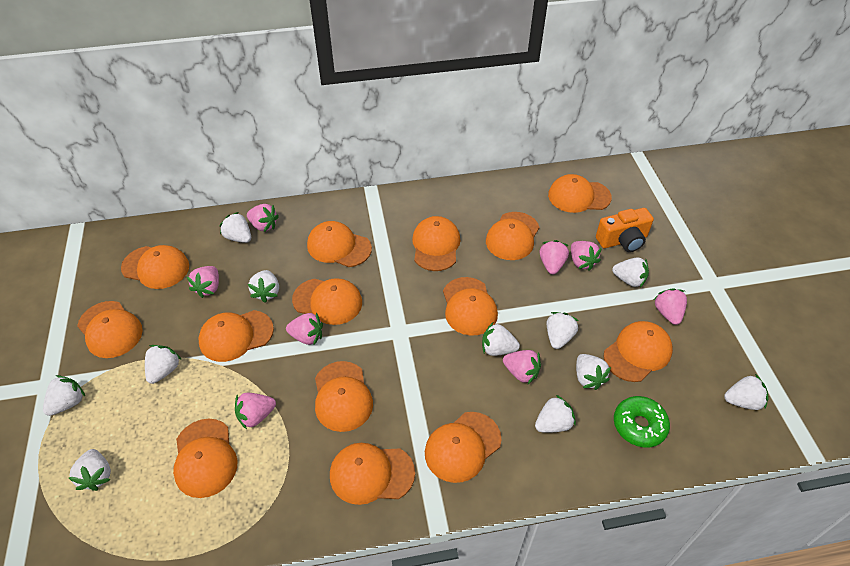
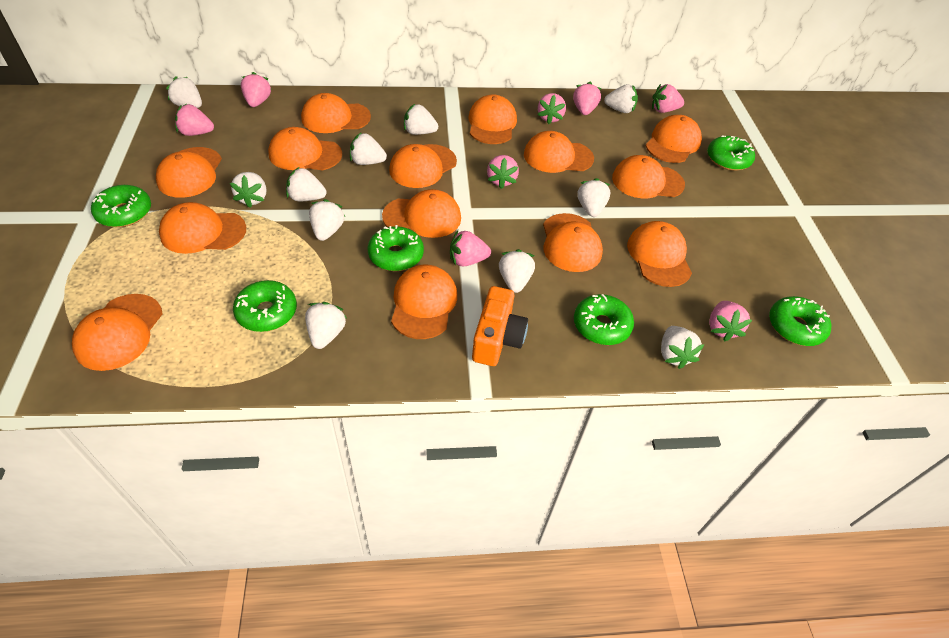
green donut: [614,396,670,447] = 1 -> [91,185,151,227] [233,280,297,332] [368,225,424,271] [574,294,634,345] [707,136,755,171] [769,296,831,346] = 6

